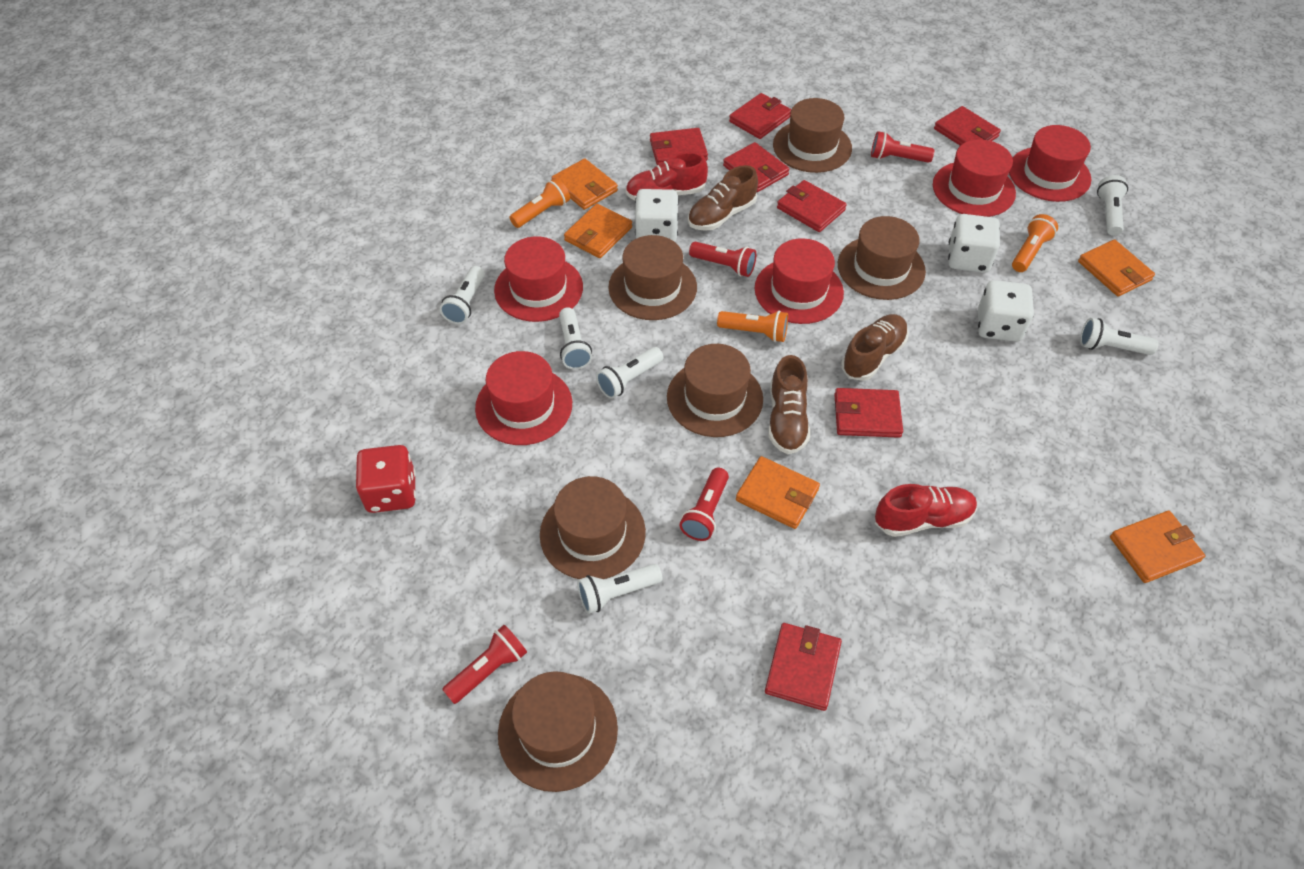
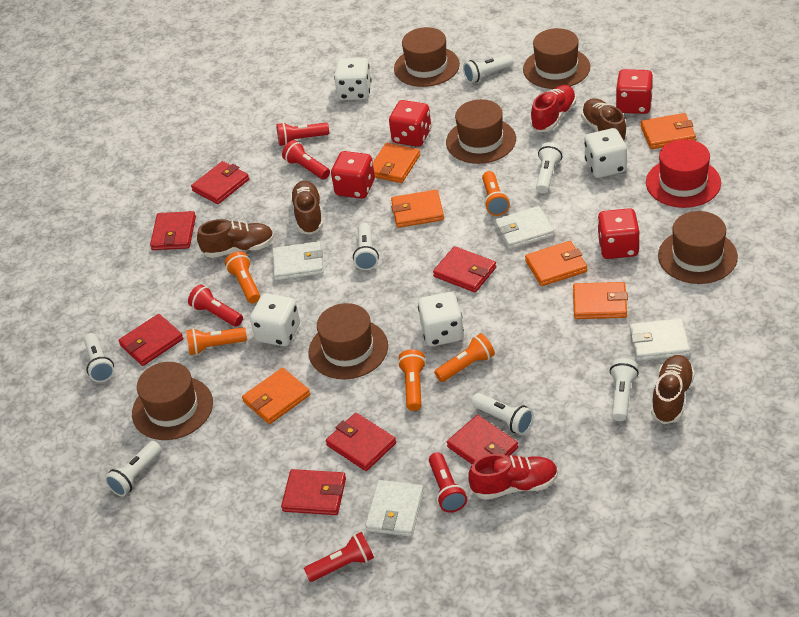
brown shoe: [688,165,758,231] [768,355,810,454] [841,314,908,381] = 3 -> [197,219,274,258] [290,181,323,235] [581,98,627,142] [651,355,695,424] = 4
orange flashlight: [510,178,570,228] [717,310,788,342] [1012,214,1058,272] = 3 -> [186,327,247,355] [225,251,260,303] [398,349,426,411] [434,333,495,382] [482,171,510,216] = 5
orange wallet: [551,159,618,210] [564,204,632,258] [736,456,820,529] [1078,239,1155,296] [1110,511,1205,583] = 5 -> [242,368,310,424] [373,143,420,183] [391,190,444,228] [525,241,587,286] [573,282,628,319] [641,113,696,149] = 6
red dice: [356,445,416,513] = 1 -> [331,151,375,199] [389,100,431,147] [598,208,640,259] [616,69,653,114] = 4
red flashlight: [442,625,527,704] [680,468,729,541] [689,242,756,277] [871,131,934,163] = 4 -> [188,285,243,327] [277,122,329,146] [282,140,330,179] [304,532,374,582] [429,452,467,513] = 5
red hat: [475,351,572,445] [494,236,583,322] [755,238,844,324] [933,139,1016,217] [1009,125,1091,202] = 5 -> [646,139,721,208] = 1
white dice: [635,189,679,242] [948,214,1000,273] [978,280,1034,342] = 3 -> [250,293,300,346] [334,58,372,100] [418,292,464,347] [585,128,627,178] = 4
white flashlight: [440,266,485,324] [559,307,592,370] [577,564,662,614] [596,347,663,399] [1080,318,1158,355] [1097,175,1128,236] = 6 -> [84,333,114,382] [105,441,161,497] [353,223,379,270] [463,54,513,83] [472,393,534,435] [536,142,563,193] [610,358,639,421] = 7
white wallet: none = 0 -> [272,241,324,281] [365,480,424,537] [494,206,554,249] [629,318,691,361] = 4

